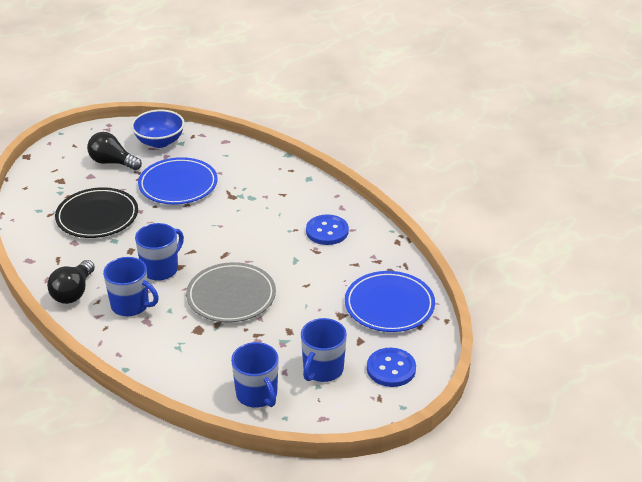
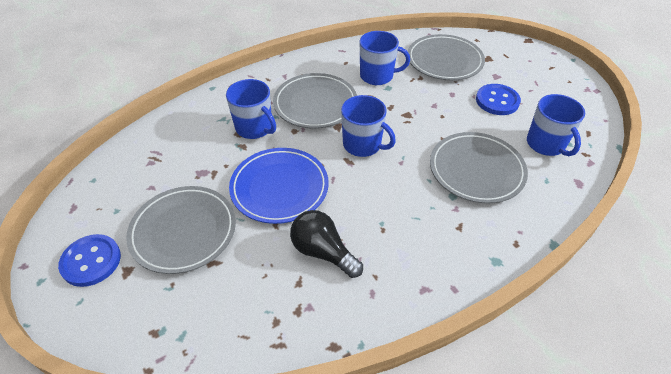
black light bulb: [47,260,95,304] [87,132,142,170] = 2 -> [290,210,363,278] = 1
black plate: [55,187,138,238] = 1 -> none = 0
blue bowl: [131,110,185,148] = 1 -> none = 0
blue plate: [138,157,217,205] [345,271,435,332] = 2 -> [229,148,329,224] = 1
grey plate: [186,262,276,323] = 1 -> [126,186,236,274] [273,73,357,129] [408,34,485,80] [430,132,528,204] = 4

